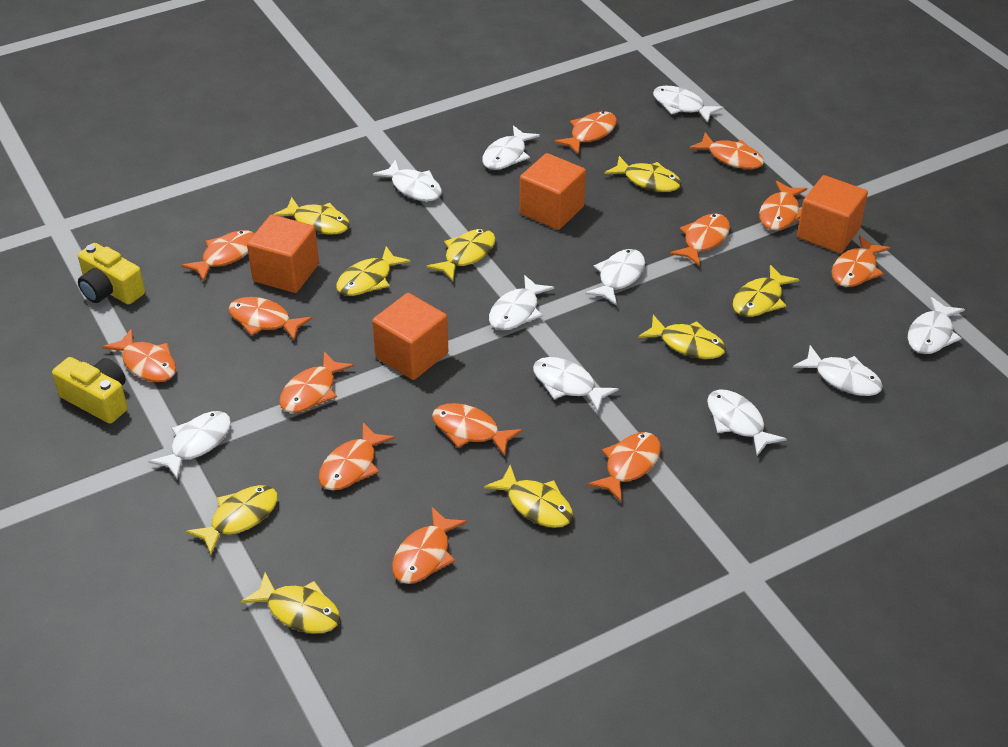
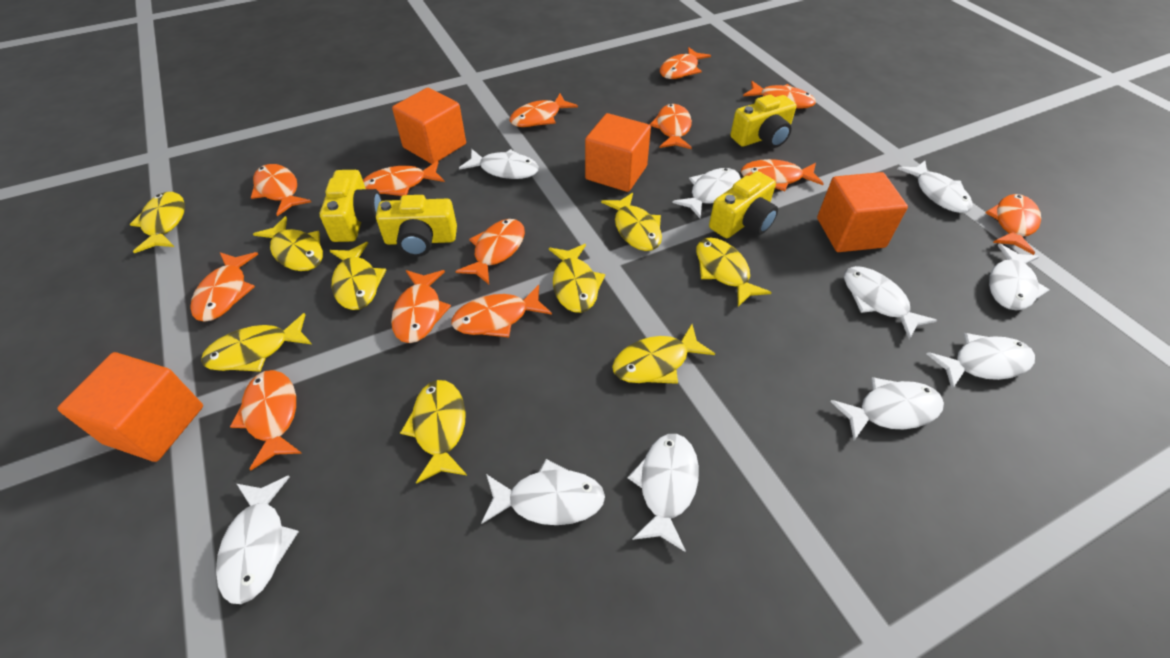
yellow camera: [52,357,128,423] [78,243,145,305] = 2 -> [320,170,382,242] [376,195,457,257] [709,171,778,238] [730,95,796,148] = 4

